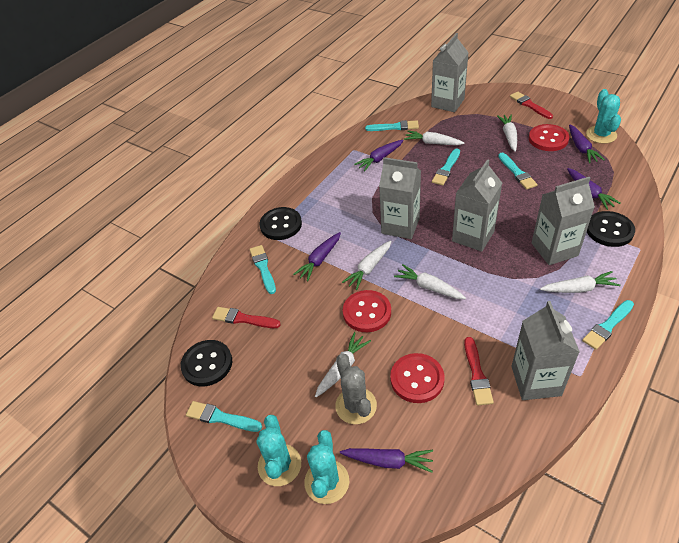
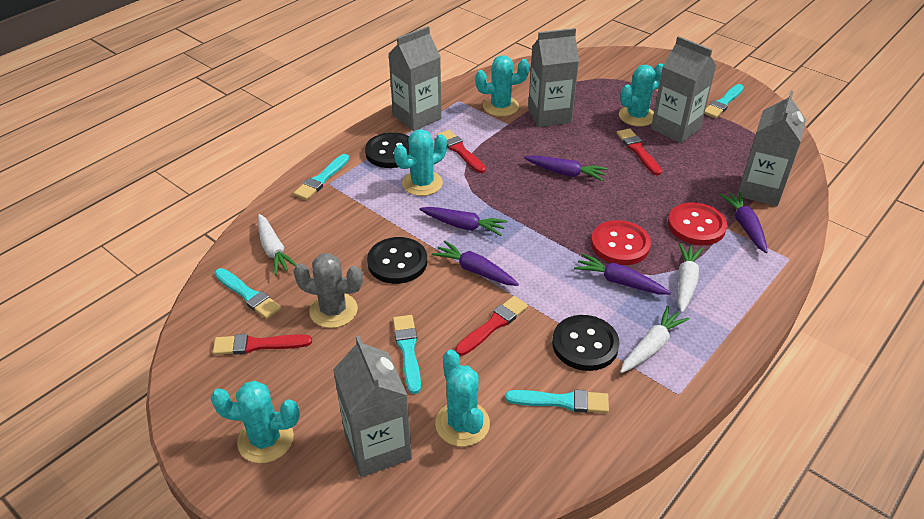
red brush: [212,307,281,328] [464,337,494,405] [510,92,553,119] = 3 -> [213,334,312,355] [437,130,486,173] [455,296,528,356] [617,128,662,175] = 4
red button: [343,290,391,332] [390,353,444,403] [529,124,570,151] = 3 -> [591,220,651,265] [668,202,727,245] = 2
turquoise brush: [186,401,262,432] [249,245,276,294] [365,120,419,131] [432,148,460,185] [498,153,537,190] [582,300,634,350] = 6 -> [215,268,281,319] [294,154,349,200] [393,315,421,394] [505,389,609,413] [704,84,744,118] = 5
turquoise cactus: [256,415,301,486] [304,430,349,504] [586,89,621,144] = 3 -> [211,381,300,463] [394,129,447,196] [435,350,490,447] [475,55,530,117] [619,63,663,126] = 5
white carrot: [315,332,371,397] [342,241,392,290] [394,264,466,299] [404,130,464,145] [497,114,517,152] [540,271,620,293] = 6 -> [258,214,297,275] [620,306,690,373] [678,243,703,313] = 3

